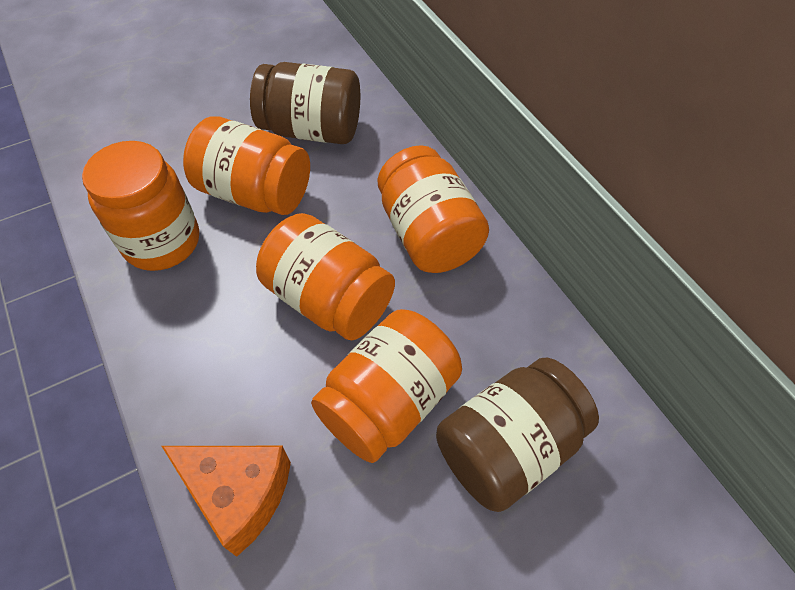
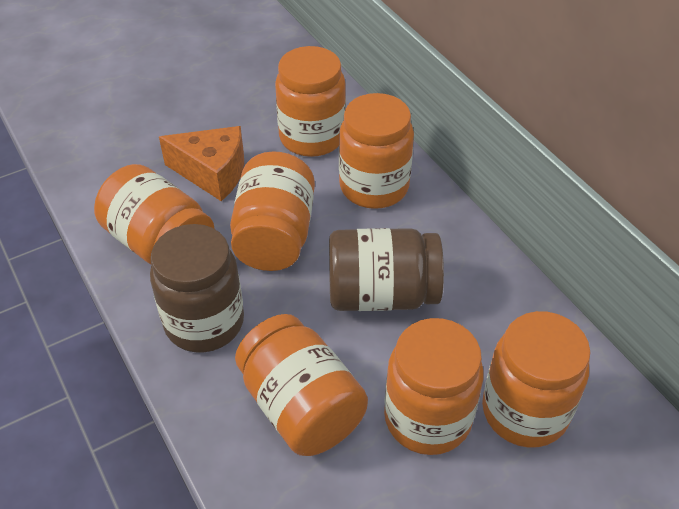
orange jar: [82,141,199,271] [183,116,310,215] [256,213,395,340] [311,309,462,463] [378,145,489,273] = 5 -> [94,164,214,265] [230,151,315,271] [235,314,368,456] [275,46,346,157] [339,93,414,209] [384,318,484,455] [482,311,590,448] = 7

